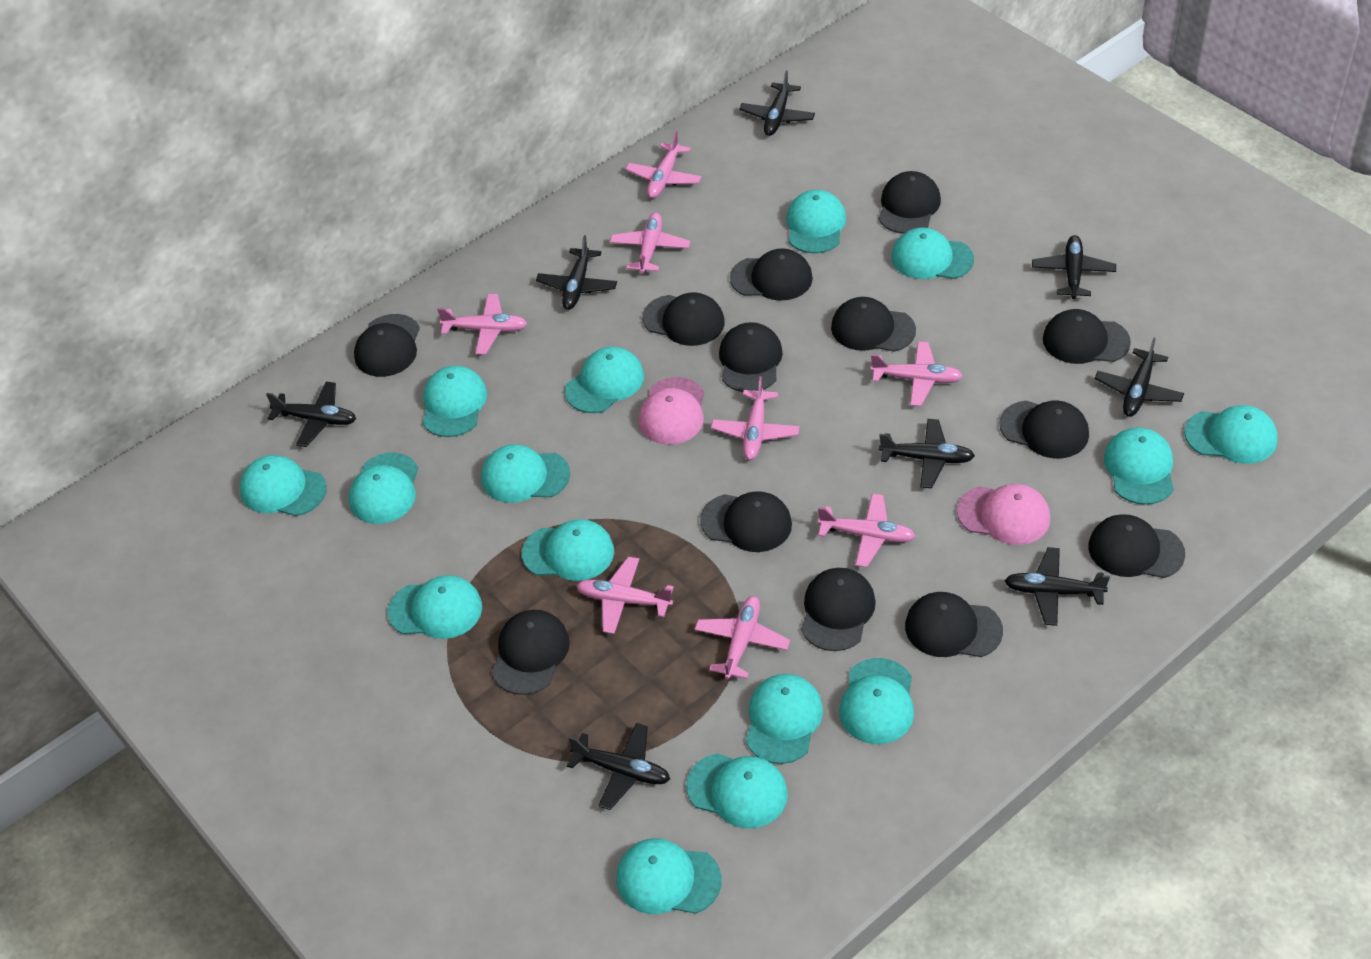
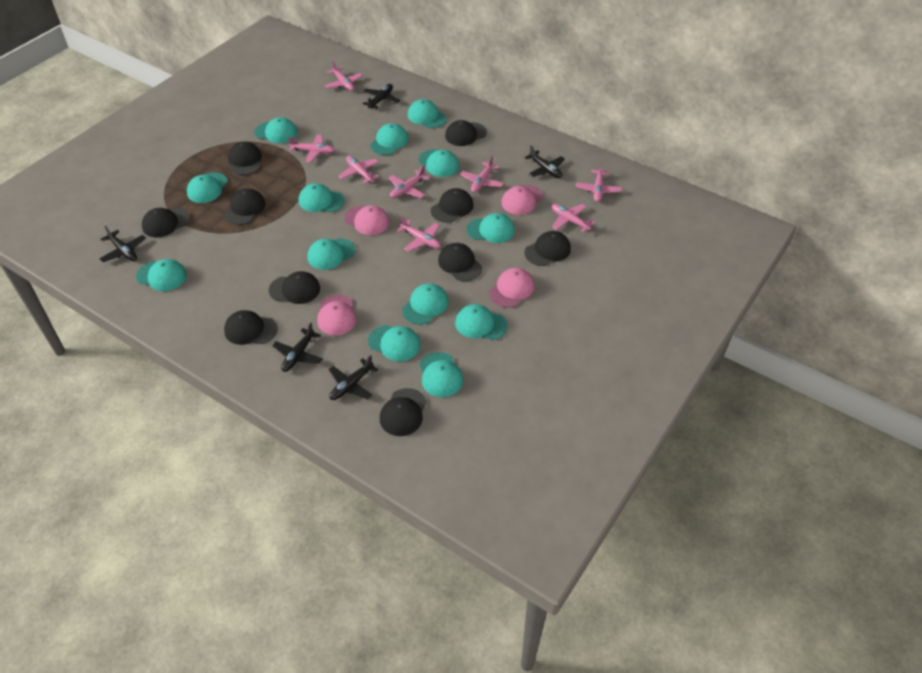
black cap: [354,314,420,377] [492,610,570,695] [642,292,725,346] [700,491,792,552] [719,322,783,392] [730,248,813,301] [801,568,876,651] [831,297,916,352] [878,171,941,234] [905,592,1003,657] [1000,401,1089,458] [1043,309,1131,364] [1088,514,1185,578] = 13 -> [142,208,190,237] [224,188,265,225] [224,310,278,345] [228,141,262,175] [269,271,320,304] [380,388,427,436] [431,188,474,223] [438,243,482,281] [445,120,487,146] [525,231,571,266] = 10
black plane: [266,382,356,447] [536,235,617,310] [567,723,670,810] [739,70,815,136] [879,419,975,488] [1004,547,1110,626] [1032,235,1116,299] [1095,338,1184,417] = 8 -> [99,226,146,262] [272,323,323,372] [328,355,379,400] [363,84,400,109] [525,146,565,178] = 5
pink cap: [639,377,704,444] [957,484,1050,545] = 2 -> [317,295,357,335] [344,205,390,235] [489,268,534,308] [501,185,543,215] = 4
turquoise cap: [240,455,327,516] [349,453,418,524] [388,575,482,639] [423,365,487,437] [481,444,570,503] [522,519,614,581] [565,347,644,413] [616,838,722,914] [686,753,788,829] [746,674,823,764] [786,190,846,253] [839,658,914,744] [891,228,974,279] [1104,428,1174,505] [1184,405,1278,464] = 15 -> [136,259,187,291] [187,172,228,203] [255,117,297,143] [299,183,345,212] [307,238,355,270] [368,325,421,361] [370,123,408,155] [402,283,448,325] [407,99,447,128] [419,149,459,177] [419,352,463,397] [455,304,508,340] [467,213,515,243] = 13

